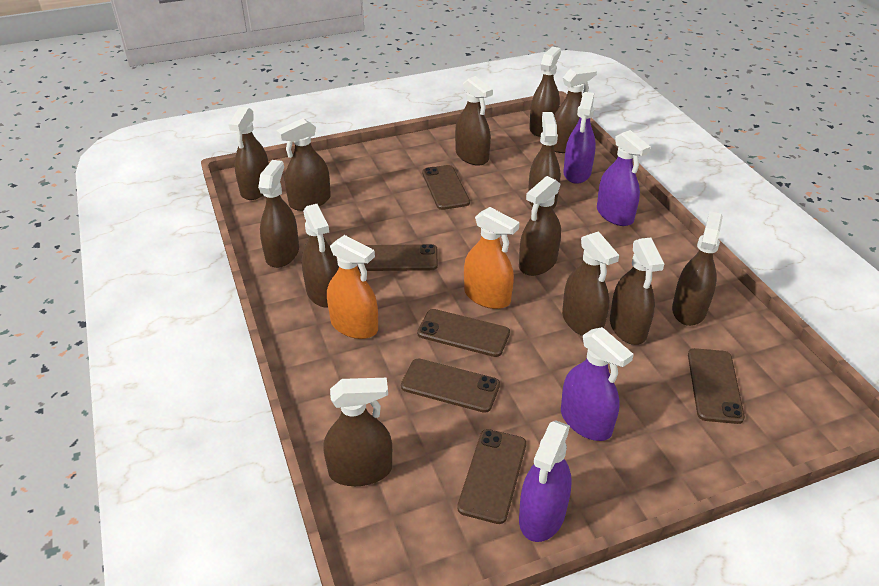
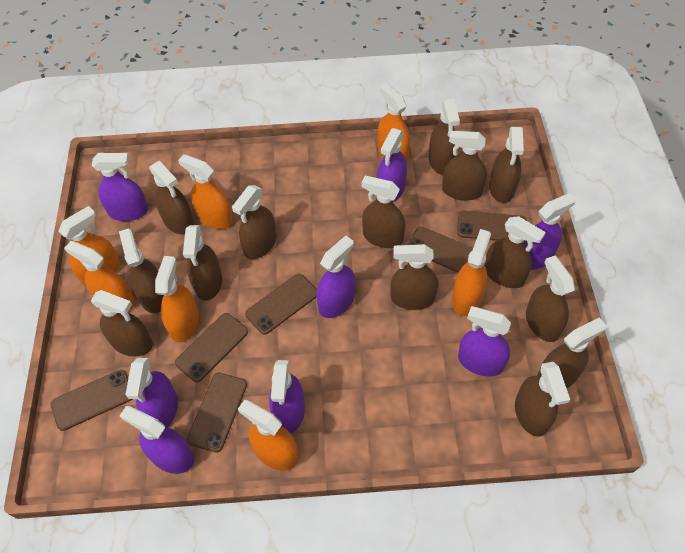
brown spray bottle: [228,107,269,200] [258,160,299,268] [276,118,331,211] [302,204,339,308] [323,378,392,486] [455,76,493,166] [519,176,561,276] [528,112,560,209] [529,47,561,137] [554,66,597,153] [562,231,619,336] [610,238,664,345] [672,211,723,326] = 13 -> [91,290,153,356] [119,228,164,314] [149,161,194,234] [183,225,222,301] [232,185,277,259] [362,176,406,248] [390,244,438,310] [429,99,460,175] [442,131,487,201] [484,216,546,288] [489,127,524,203] [515,362,570,437] [526,256,575,342] [537,317,606,388] = 14
orange spray bottle: [327,235,378,339] [464,207,520,309] = 2 -> [59,206,120,286] [64,241,135,312] [155,256,199,342] [178,154,233,229] [238,400,299,471] [378,83,410,162] [452,229,491,316] = 7
purple spray bottle: [519,420,572,542] [561,327,634,441] [563,92,596,184] [597,130,651,226] = 4 -> [92,153,148,221] [119,406,194,474] [125,358,178,427] [269,360,305,433] [316,236,355,318] [376,128,407,202] [458,306,511,376] [524,193,576,270] = 8

